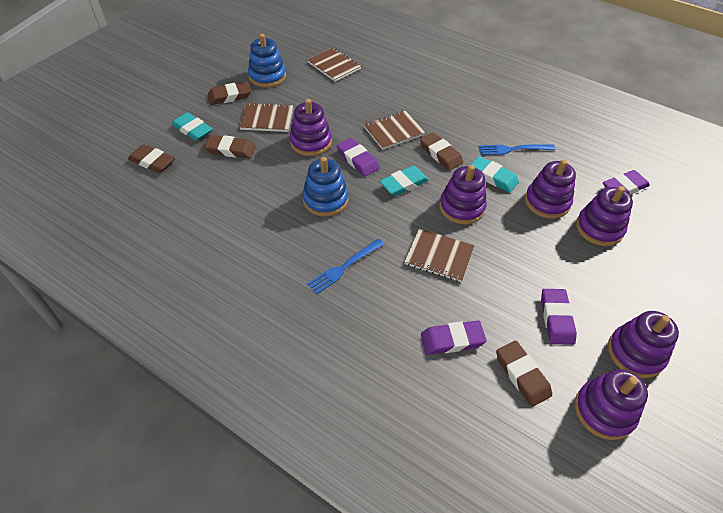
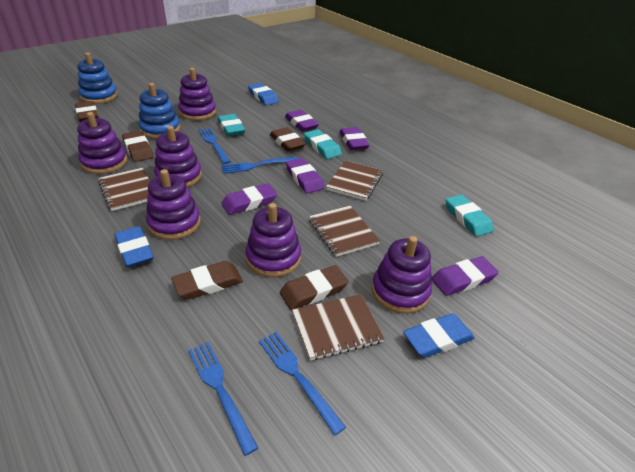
blue eraser: none = 0 -> [114,226,153,267] [248,83,279,105] [403,313,475,358] = 3
blue fork: [307,239,384,294] [478,145,555,155] = 2 -> [188,342,258,456] [198,128,231,164] [221,157,299,174] [259,332,346,436] = 4
purple eraser: [336,138,379,176] [421,320,487,355] [541,289,577,345] [603,170,650,195] = 4 -> [221,183,277,215] [285,110,319,131] [286,158,324,194] [339,127,370,150] [432,256,499,296] = 5

